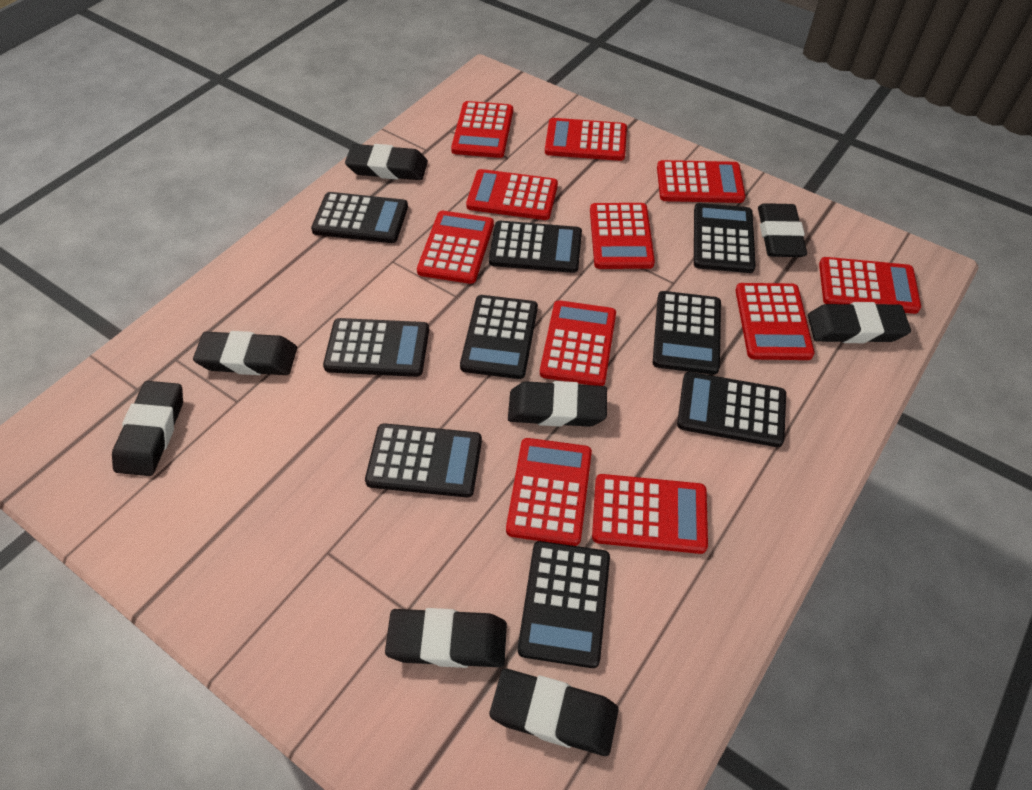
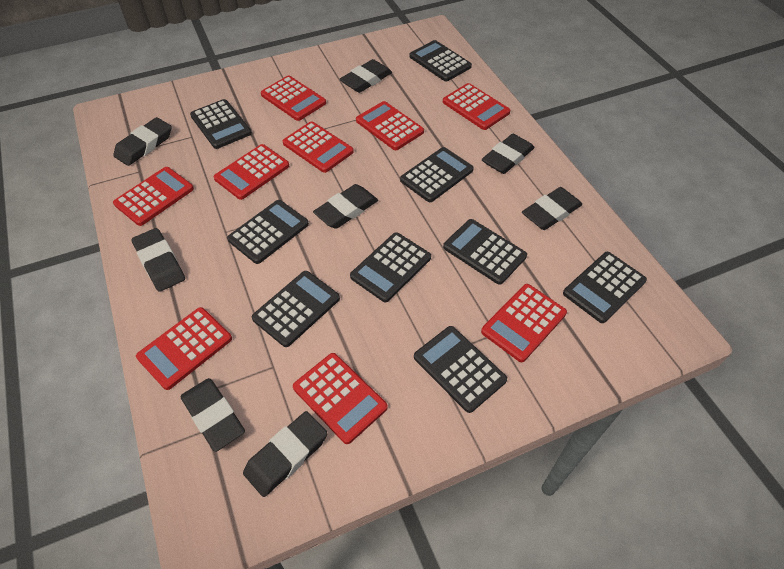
red calculator: [417,211,494,284] [451,101,513,158] [466,169,558,220] [506,438,592,546] [540,300,616,386] [545,118,627,161] [590,203,655,269] [592,474,708,554] [657,160,745,203] [736,283,815,360] [819,257,921,314] = 11 -> [113,167,194,226] [136,307,232,390] [214,144,289,200] [261,76,326,121] [283,121,354,173] [293,353,388,444] [356,101,424,150] [443,83,510,130] [481,284,567,362] = 9

